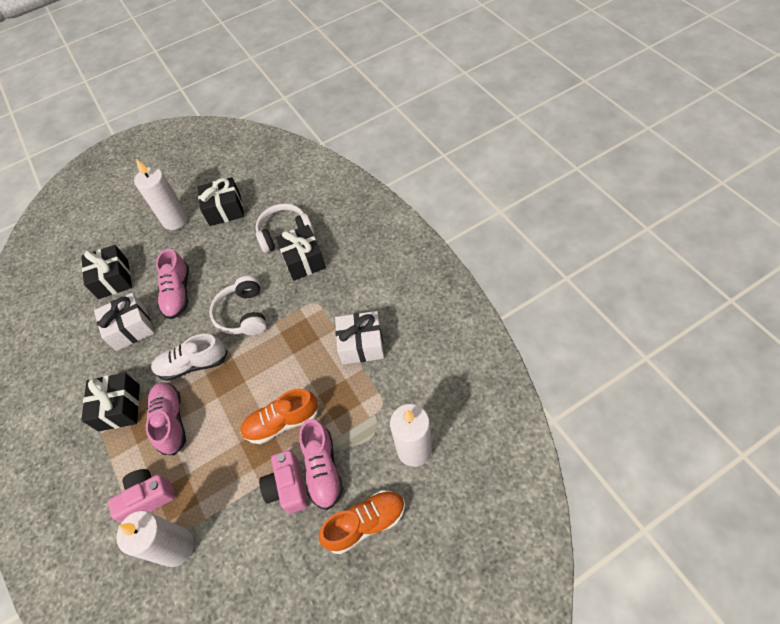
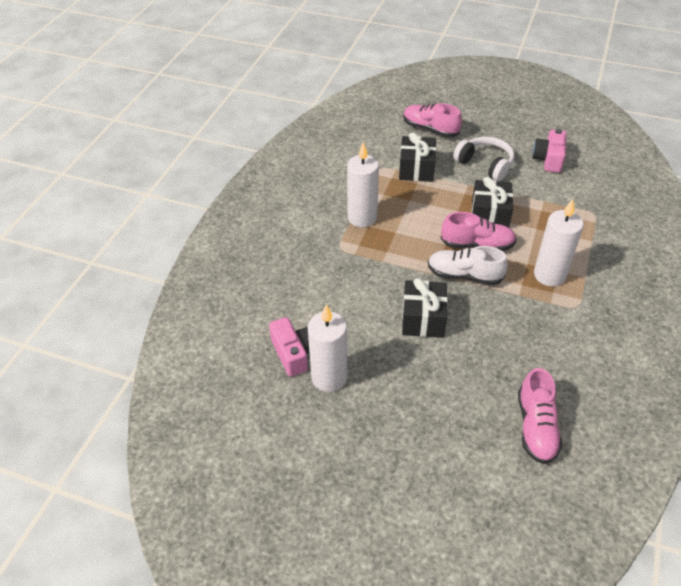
black gift: [81,245,132,299] [81,373,140,431] [198,177,244,226] [276,225,326,281] = 4 -> [399,132,436,182] [402,278,448,338] [471,177,513,227] = 3
orange shoe: [240,389,319,444] [318,490,405,554] = 2 -> none = 0
white gift: [94,293,154,351] [335,311,384,364] = 2 -> none = 0
white headphones: [210,275,267,336] [255,203,314,253] = 2 -> [453,137,514,181] = 1

